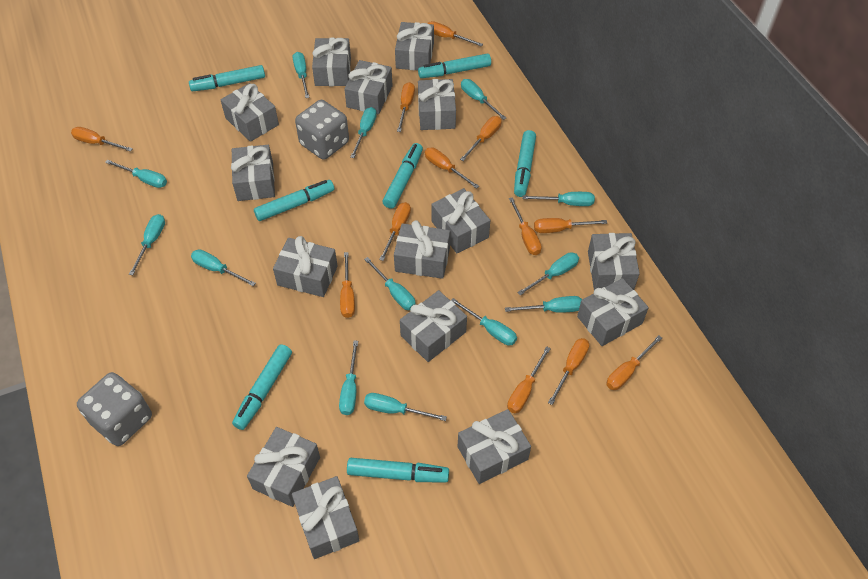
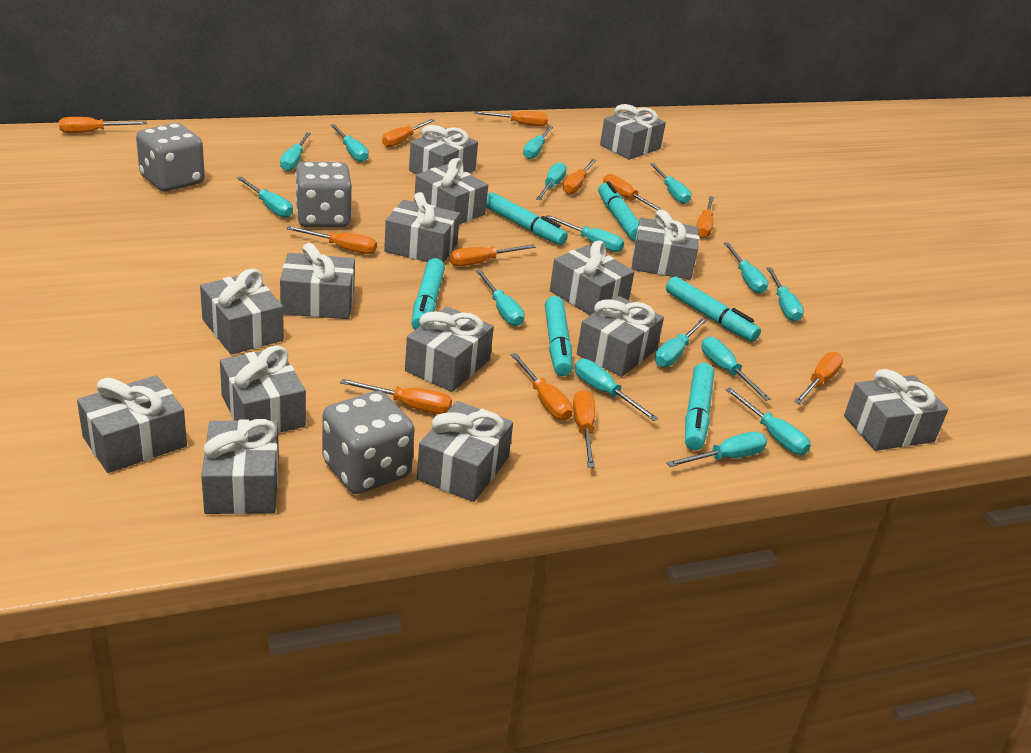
grey dice: [77,372,152,446] [295,100,349,160] = 2 -> [136,123,205,191] [295,162,352,227] [322,391,415,494] = 3
turquoise marker: [189,65,265,91] [232,344,292,430] [254,180,334,221] [347,458,449,482] [382,143,423,209] [418,53,491,78] [514,130,536,197] = 7 -> [411,258,445,330] [486,192,568,245] [545,296,572,376] [598,181,639,241] [666,276,761,342] [685,363,714,450] = 6
turquoise screwdriver: [105,160,167,188] [129,214,165,275] [191,249,256,286] [293,52,310,98] [339,341,358,415] [350,107,377,158] [364,257,416,310] [364,393,447,421] [451,298,517,346] [461,79,506,120] [505,296,582,313] [517,252,579,295] [522,192,595,206] = 13 -> [237,177,293,218] [280,132,311,171] [330,124,369,162] [476,270,525,326] [523,126,553,159] [536,162,567,200] [546,215,624,252] [575,359,658,421] [650,163,692,204] [655,318,707,367] [667,432,767,467] [701,337,771,401] [724,243,768,294] [725,387,811,455] [767,267,804,322] = 15

